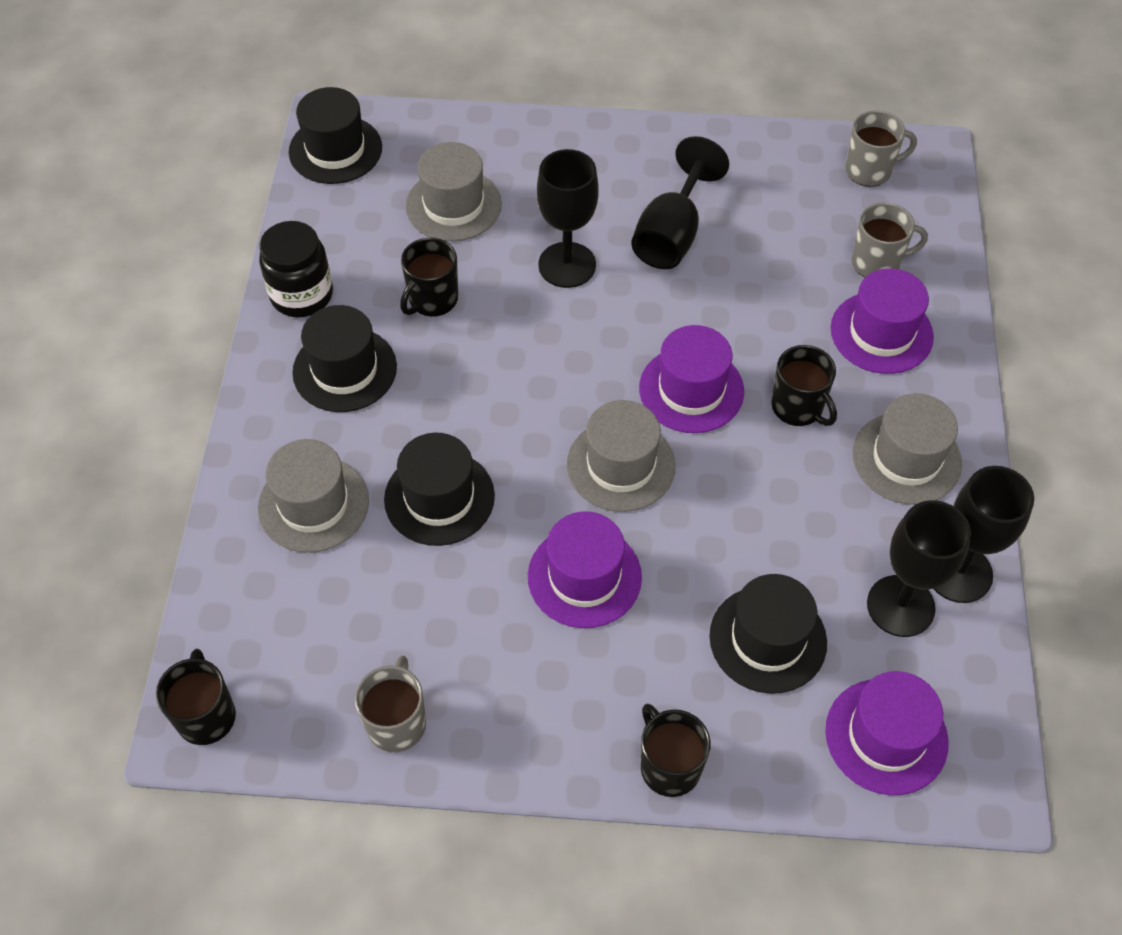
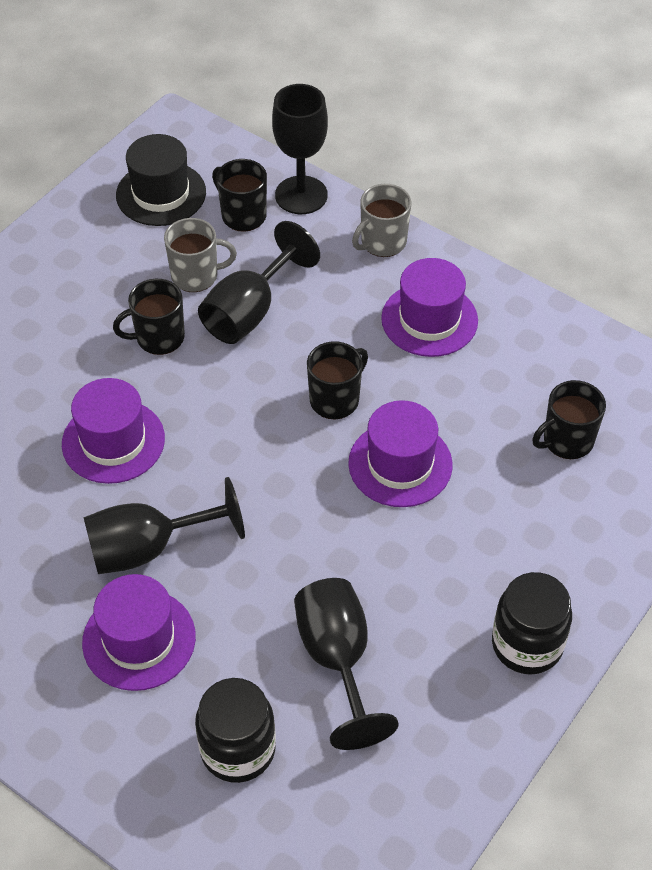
black hat: [289,87,382,184] [292,305,397,412] [384,433,495,546] [709,574,827,694] = 4 -> [116,134,206,226] = 1
black jar: [259,221,333,317] = 1 -> [195,678,276,783] [492,572,572,675] = 2
grey hat: [258,439,369,553] [406,142,502,241] [567,400,676,512] [853,393,962,505] = 4 -> none = 0
grey mug: [355,656,426,752] [845,110,917,187] [852,203,928,277] = 3 -> [164,218,237,292] [352,184,411,257] = 2

